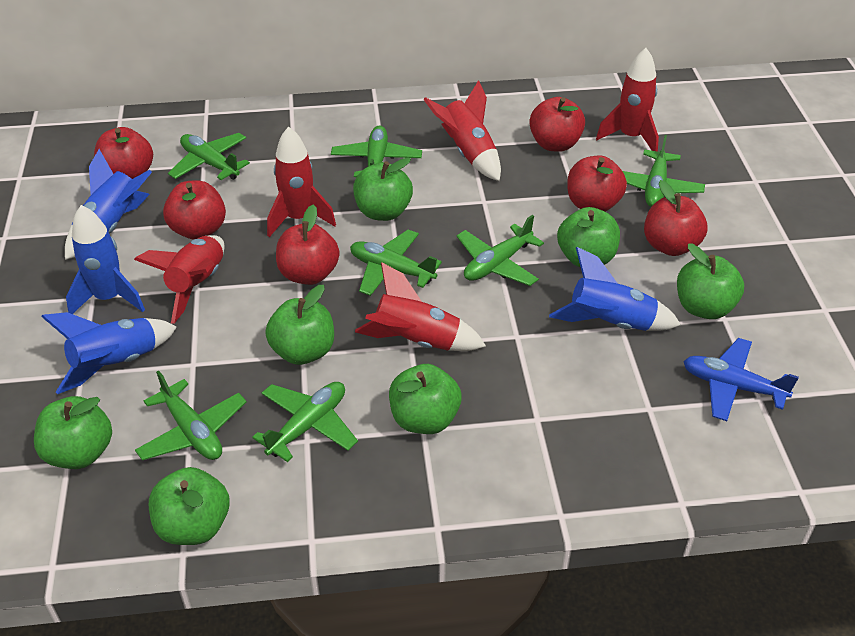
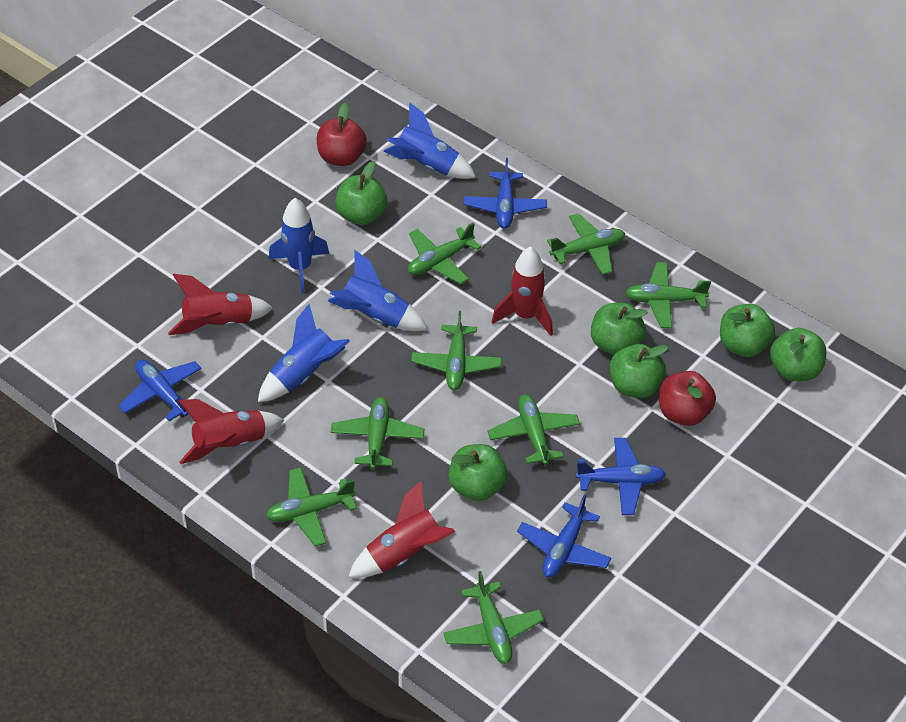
blue plane: [683,338,799,421] = 1 -> [119,360,201,421] [463,158,547,229] [517,494,611,577] [576,438,666,515] = 4
green apple: [34,396,112,469] [149,467,230,545] [265,285,334,365] [353,157,413,221] [389,364,462,434] [557,207,620,267] [677,244,744,319] = 7 -> [335,161,387,225] [449,444,507,501] [591,303,648,355] [610,344,668,398] [720,304,775,357] [770,328,826,381] = 6
green plane: [135,371,247,460] [168,133,250,180] [252,382,358,462] [331,125,422,177] [350,230,442,296] [457,215,544,286] [623,135,705,207] = 7 -> [266,468,357,546] [331,397,424,469] [408,222,481,284] [411,311,502,390] [443,571,544,664] [487,394,580,465] [547,213,625,275] [625,262,711,328] = 8
red apple: [94,127,153,179] [163,180,226,240] [276,205,339,285] [529,97,585,152] [567,155,627,212] [644,180,707,256] = 6 -> [317,102,367,166] [659,371,716,426] = 2
red rocket: [134,235,225,324] [267,126,336,237] [355,262,486,351] [423,80,501,181] [596,48,659,152] = 5 -> [168,274,273,335] [178,399,284,464] [348,481,455,578] [492,246,553,336] = 4

